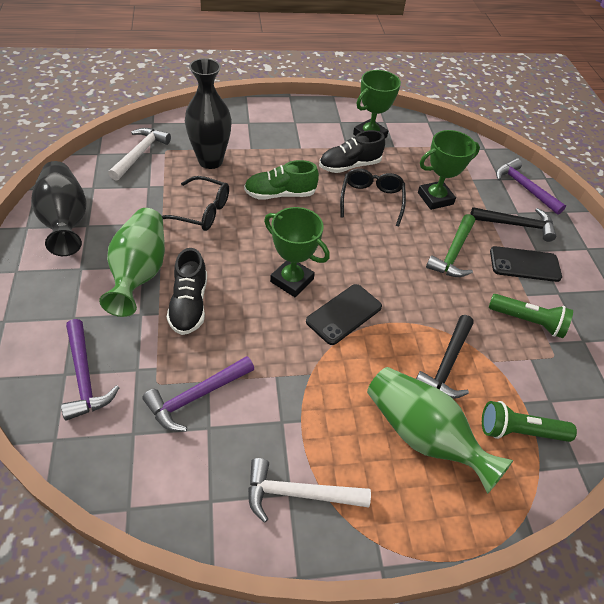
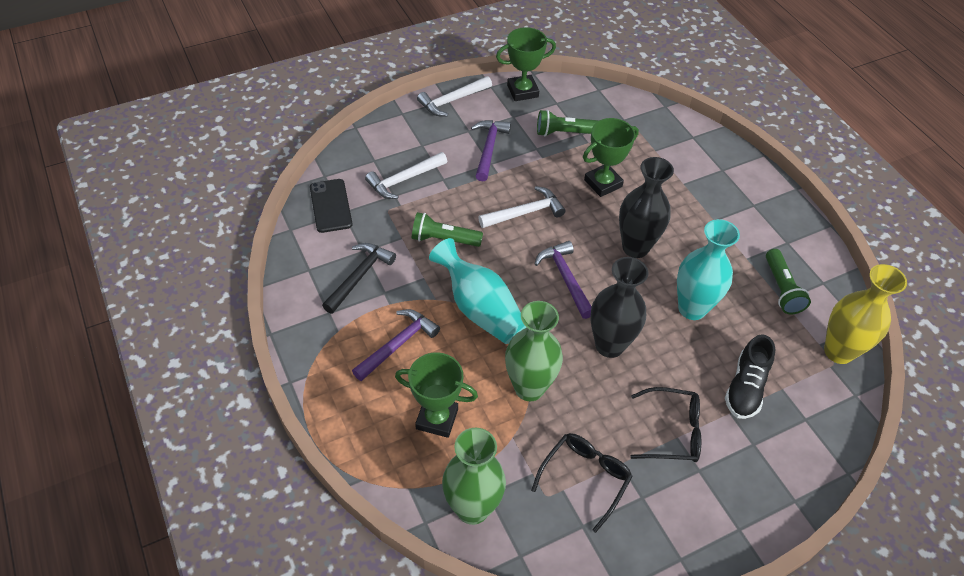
black hammer: [416,315,474,399] [470,207,556,242] = 2 -> [322,243,396,314] = 1
black phone: [306,284,382,345] [490,246,562,282] = 2 -> [310,179,353,233] = 1
black shoe: [167,248,207,335] [319,130,385,173] = 2 -> [725,334,775,419] = 1
green flashlight: [482,401,577,442] [489,294,573,338] = 2 -> [412,212,483,247] [537,110,599,136] [766,249,811,314] = 3
green hammer: [426,214,475,277] = 1 -> none = 0
green shoe: [244,160,319,200] = 1 -> none = 0
turquoise vase: none = 0 -> [429,238,526,344] [677,219,740,320] = 2
white hammer: [108,128,171,181] [248,458,371,523] = 2 -> [365,152,447,199] [417,76,492,116] [478,186,566,228] = 3
yellow vase: none = 0 -> [824,264,907,364] = 1

